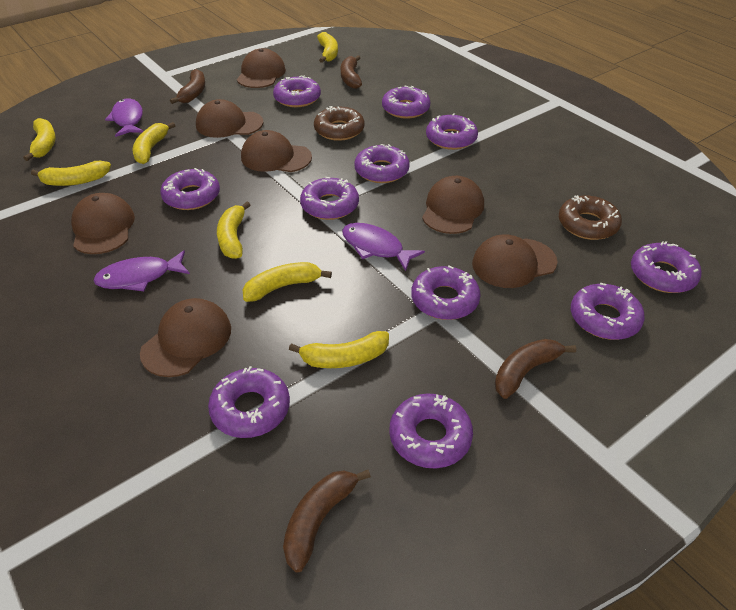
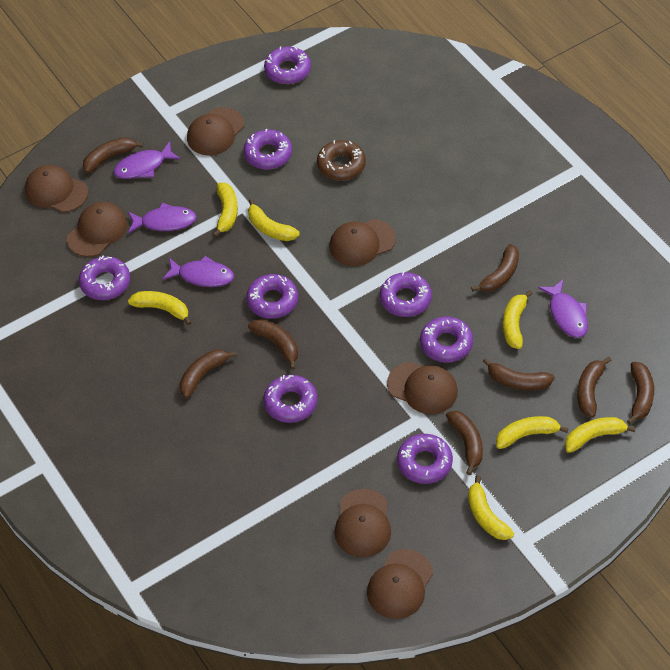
brown banana: [170,69,205,104] [283,470,371,572] [341,55,362,89] [495,339,576,399] = 4 -> [83,137,144,173] [180,350,237,398] [248,319,298,370] [446,411,483,475] [471,244,519,292] [483,358,555,390] [577,357,612,417] [627,362,654,425] = 8
brown donut: [314,106,365,141] [559,195,622,240] = 2 -> [317,140,366,181] = 1
purple donut: [160,168,220,210] [208,366,290,438] [273,75,321,107] [300,177,359,220] [354,144,410,183] [382,86,430,119] [389,394,473,468] [411,266,481,320] [426,113,478,150] [571,283,645,340] [631,241,702,293] = 11 -> [79,256,130,300] [244,129,292,170] [246,274,298,318] [263,375,318,423] [264,47,311,84] [380,272,432,317] [397,434,453,484] [420,316,473,363] = 8
purple fish: [93,250,190,291] [105,99,144,137] [342,223,425,271] = 3 -> [113,142,181,179] [128,203,197,234] [162,256,234,287] [538,279,588,338] = 4

